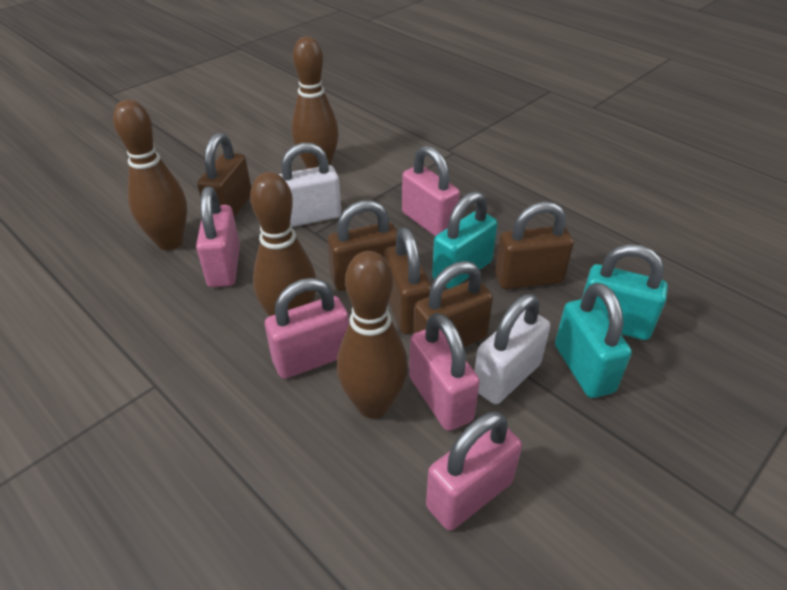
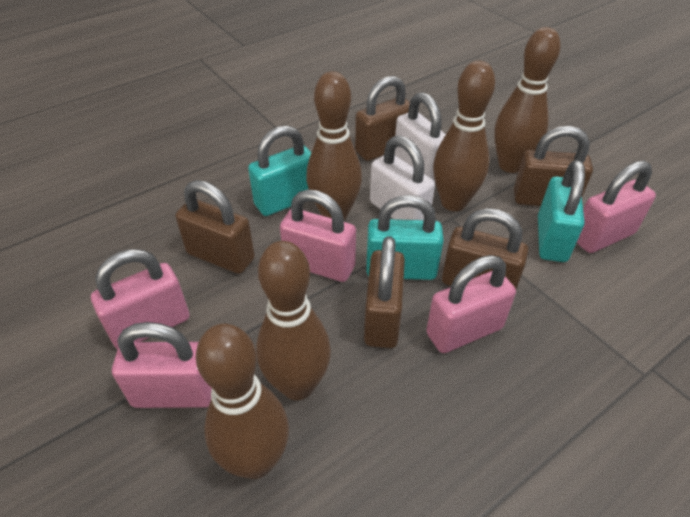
brown bowling pin: [113,100,187,250] [250,172,316,316] [292,36,339,169] [337,251,408,418] = 4 -> [196,324,289,479] [256,241,331,400] [306,71,362,220] [433,61,495,211] [494,27,560,173] = 5

